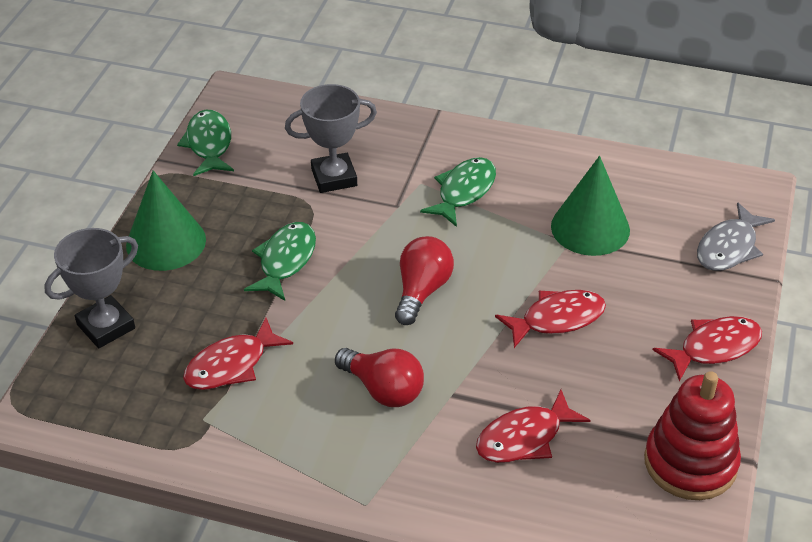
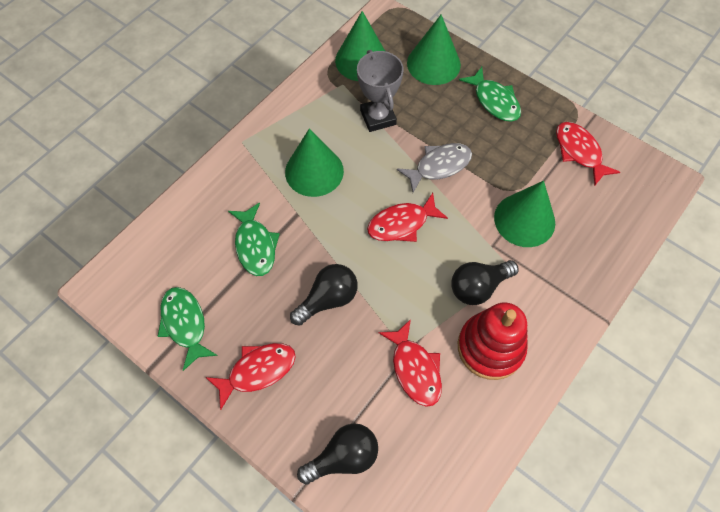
black light bulb: none = 0 -> [290,264,358,326] [297,423,378,485] [451,260,519,305] = 3
green cone: [126,171,206,271] [551,156,630,256] = 2 -> [285,128,344,197] [335,11,385,81] [407,15,461,85] [494,181,555,247] = 4
grey trophy: [44,228,138,348] [285,84,377,193] = 2 -> [357,50,404,132] = 1
red light bulb: [335,348,424,407] [395,236,454,325] = 2 -> none = 0

